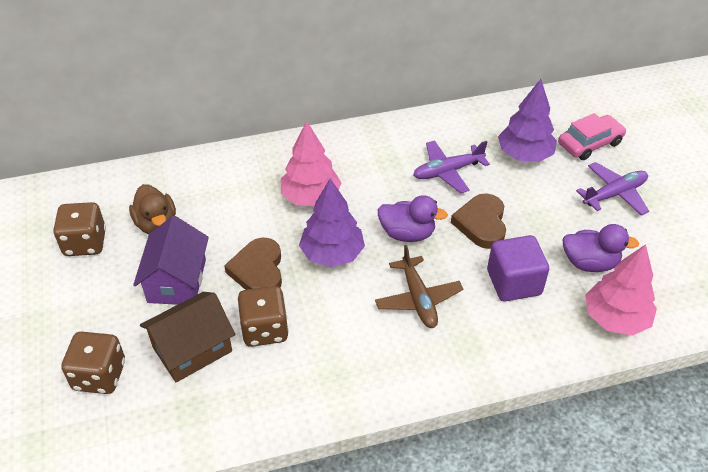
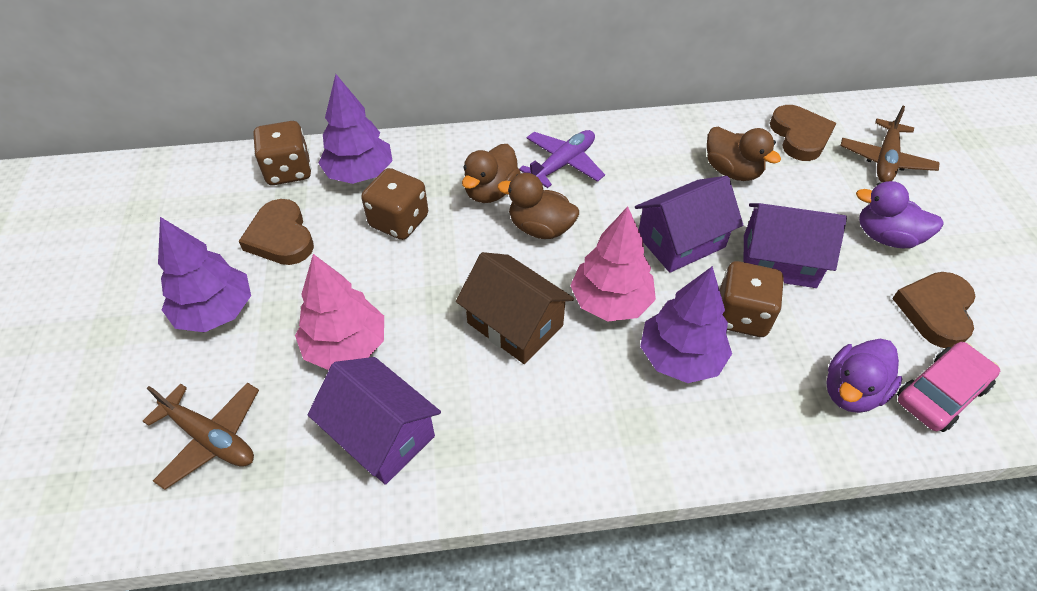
brown duck: [129,184,176,234] = 1 -> [462,144,521,203] [497,173,579,239] [707,127,781,181] = 3
brown heart: [224,238,282,290] [451,193,506,249] = 2 -> [239,199,314,265] [770,105,836,161] [892,272,975,348] = 3
brown plane: [375,245,463,328] = 1 -> [143,383,259,490] [840,106,940,183] = 2
purple cube: [487,235,549,301] = 1 -> none = 0
purple house: [133,216,209,305] = 1 -> [308,357,441,485] [635,176,743,273] [744,203,847,288] = 3
purple plane: [413,140,490,193] [576,162,649,216] = 2 -> [519,130,605,188] = 1
purple tree: [299,179,365,267] [498,79,557,162] = 2 -> [158,217,251,332] [318,74,393,184] [640,266,732,383] = 3

